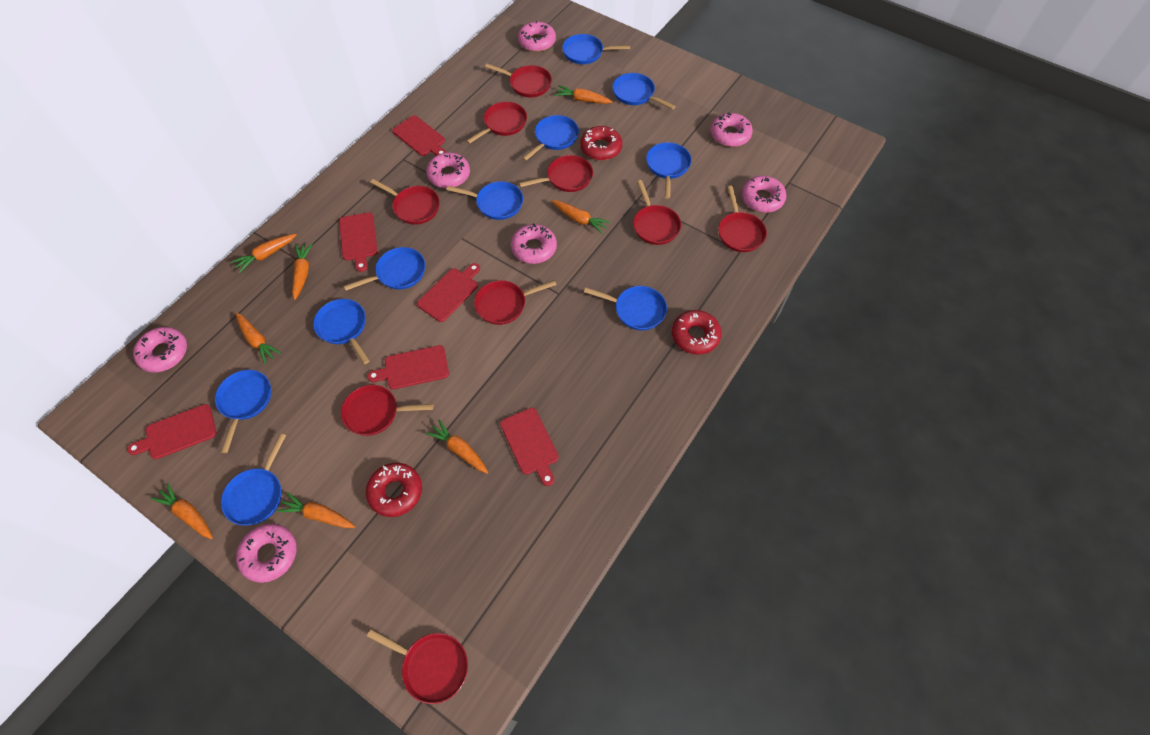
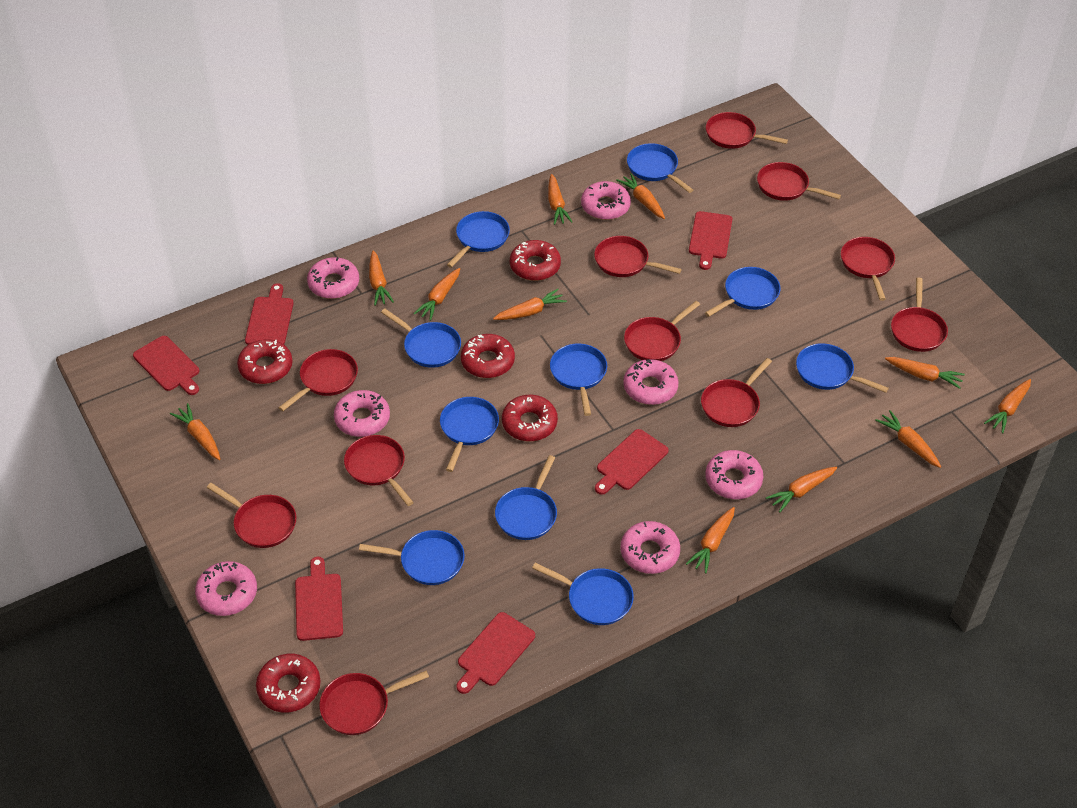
orange carrot: [151,482,213,539] [231,234,297,273] [236,313,281,364] [277,492,355,528] [292,243,313,300] [425,419,488,474] [552,200,611,234] [554,85,613,104] = 8 -> [170,403,220,460] [369,251,394,306] [413,268,460,321] [493,289,567,320] [548,174,572,225] [616,173,665,219] [686,507,735,573] [766,467,837,512] [875,410,941,468] [885,357,965,389] [984,379,1031,433] = 11
red donut: [366,463,422,517] [580,126,622,160] [672,310,722,355] = 3 -> [237,339,293,384] [256,654,321,712] [461,334,515,378] [502,395,558,441] [510,240,561,281] = 5
red pan: [341,385,433,436] [367,629,468,704] [370,179,440,224] [466,102,527,144] [474,280,556,325] [485,64,552,97] [519,155,593,192] [633,180,681,245] [718,186,767,252] = 9 -> [207,483,296,548] [278,349,358,411] [319,671,429,735] [344,435,414,506] [594,236,682,277] [624,301,700,361] [701,358,772,427] [706,112,788,149] [757,162,841,201] [841,237,895,301] [891,278,948,352] = 11

